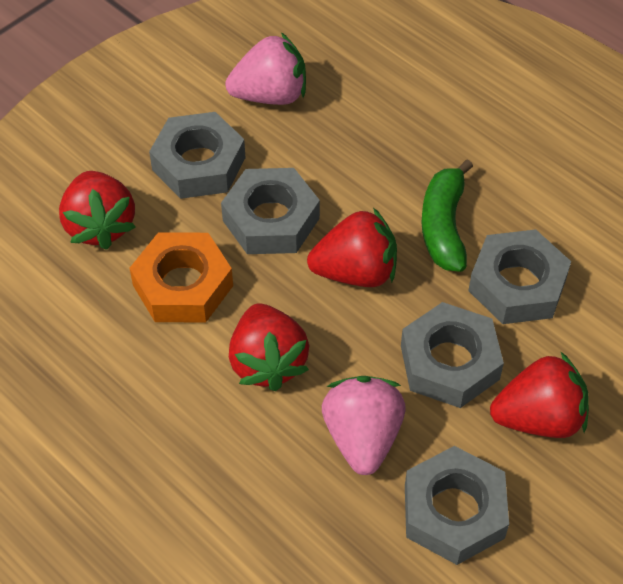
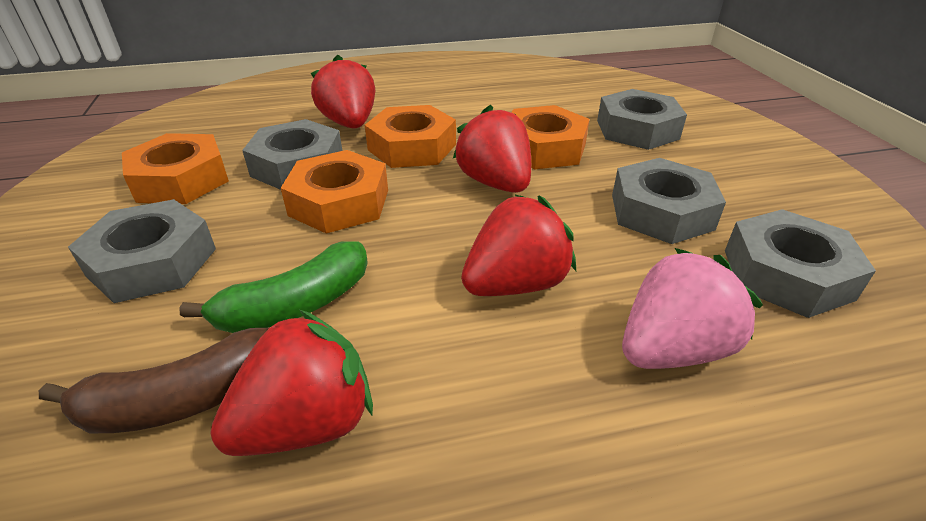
brown banana: none = 0 -> [39,328,269,433] = 1
orange nut: [129,232,233,322] = 1 -> [122,133,229,204] [281,150,388,234] [365,105,456,168] [511,105,590,169] = 4
pink strawberry: [225,32,306,105] [322,376,406,475] = 2 -> [622,248,763,369] = 1

